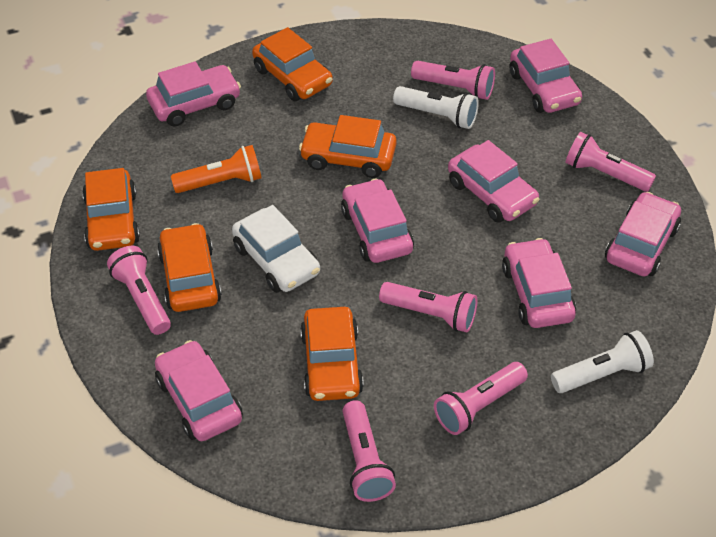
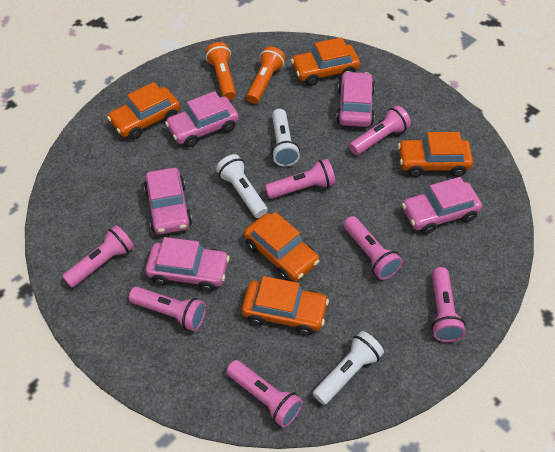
orange flashlight: [171,145,262,193] = 1 -> [205,42,236,100] [246,46,286,104] = 2
pink car: [146,61,241,127] [155,340,243,441] [341,178,414,263] [448,140,539,223] [502,238,576,328] [510,39,582,113] [605,192,681,277] = 7 -> [144,168,192,234] [145,237,230,292] [165,91,239,147] [336,71,375,127] [402,177,482,234] = 5
pink flashlight: [107,246,171,335] [342,400,396,502] [379,282,478,332] [411,61,495,100] [434,362,528,435] [566,132,656,192] = 6 -> [62,225,134,288] [129,287,206,331] [226,360,303,428] [265,159,336,199] [343,216,403,280] [349,105,411,155] [431,267,466,342] = 7
white car: [232,205,320,293] = 1 -> none = 0
white flashlight: [393,86,479,129] [551,330,654,393] = 2 -> [216,154,268,218] [271,109,300,167] [313,331,384,405] = 3

